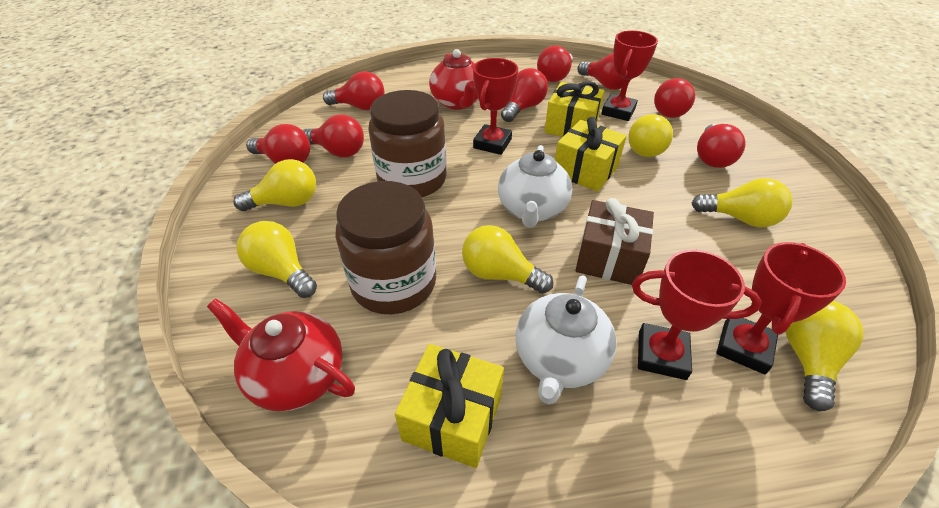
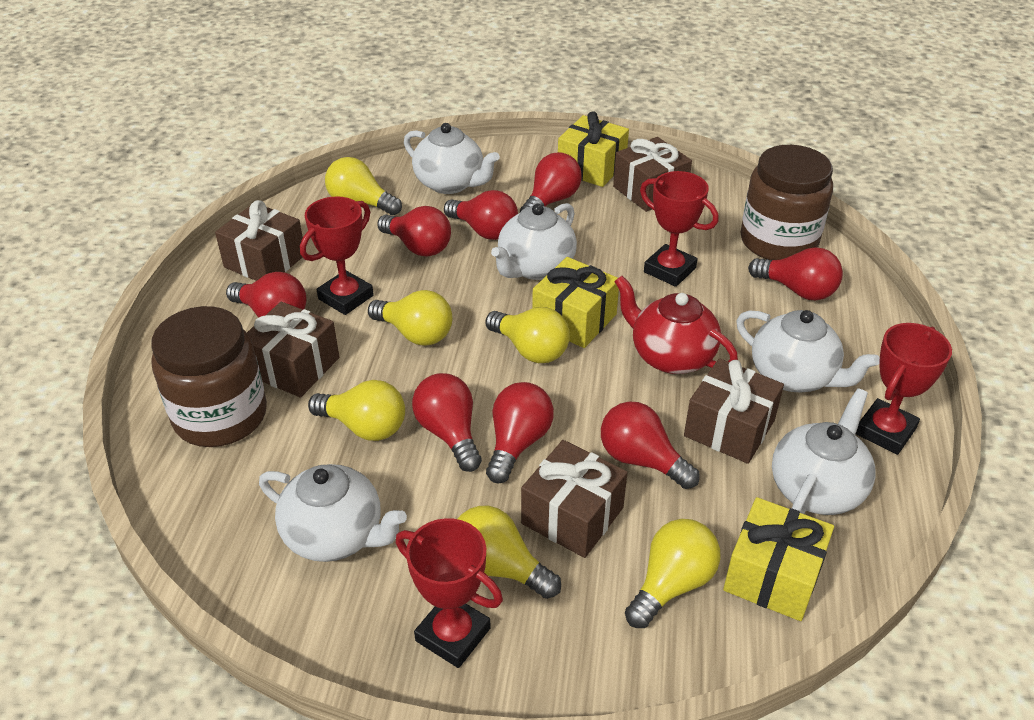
brown gift: [575,198,654,285] = 1 -> [215,200,303,281] [247,302,339,398] [521,440,628,558] [613,137,692,212] [684,358,784,464] = 5
red teapot: [207,299,355,412] [429,49,479,110] = 2 -> [614,276,738,374] = 1
white teapot: [498,145,572,228] [516,275,617,404] = 2 -> [259,464,407,562] [404,123,500,194] [491,203,577,280] [736,310,880,393] [772,388,875,515] = 5

